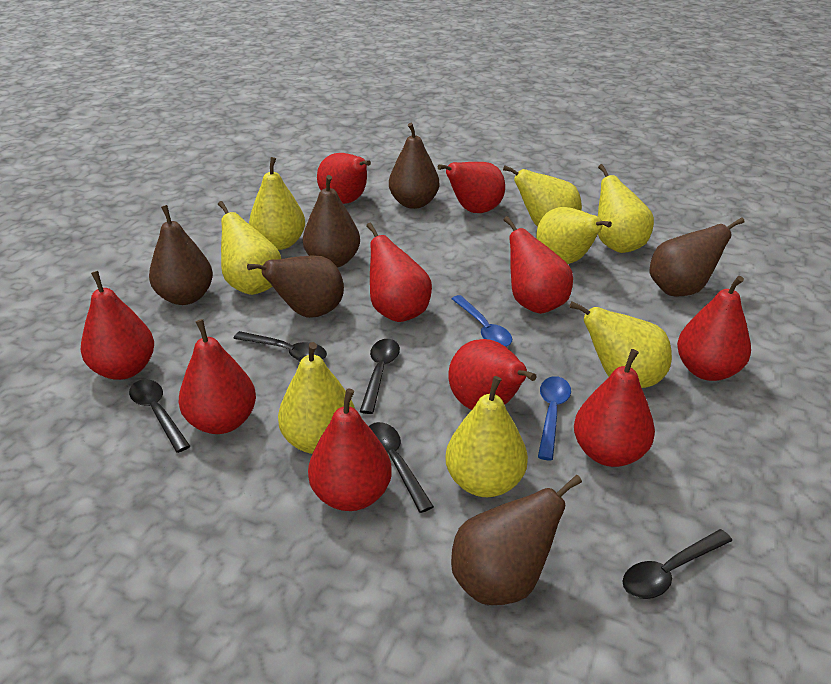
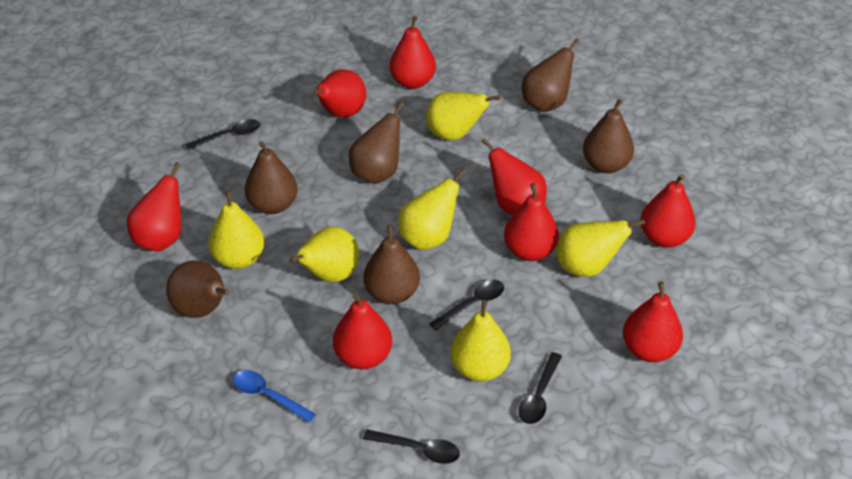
black spoon: [129,379,190,453] [233,331,327,361] [360,339,400,414] [369,422,434,513] [623,529,732,599] = 5 -> [185,119,260,150] [363,429,460,464] [429,280,504,330] [518,352,562,424] = 4
blue spoon: [452,295,512,347] [538,376,571,460] = 2 -> [233,370,316,423] = 1
red pear: [81,271,154,380] [179,319,256,434] [308,388,392,511] [317,153,371,204] [366,222,432,322] [438,162,505,213] [448,339,537,410] [504,216,573,314] [574,349,655,467] [677,276,751,381] = 10 -> [127,162,181,251] [312,69,366,118] [333,293,392,369] [389,16,436,89] [481,138,547,215] [504,183,559,261] [623,282,683,362] [640,174,696,248] = 8
yellow pear: [218,201,281,295] [249,157,305,250] [278,342,355,454] [445,376,528,497] [503,165,582,227] [536,207,612,264] [569,301,672,388] [598,164,654,253] = 8 -> [209,190,264,269] [289,227,359,282] [398,168,466,250] [426,92,500,140] [451,300,511,381] [556,219,645,277] = 6

